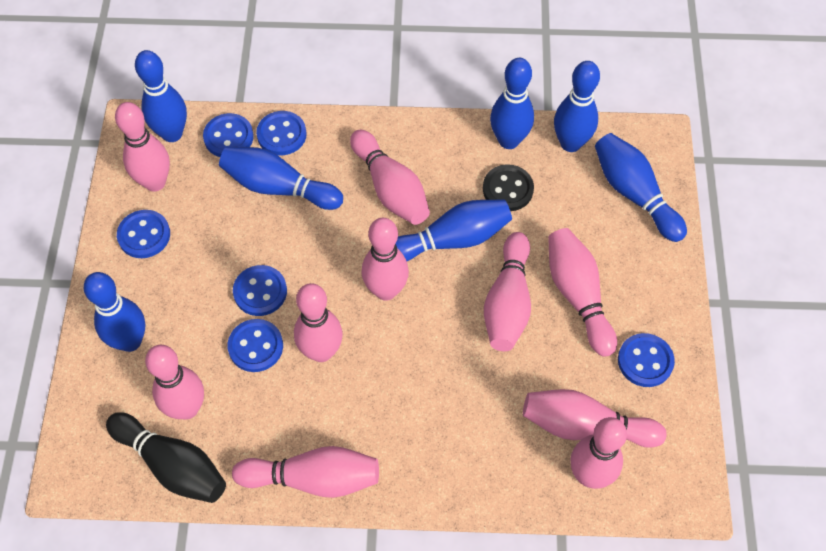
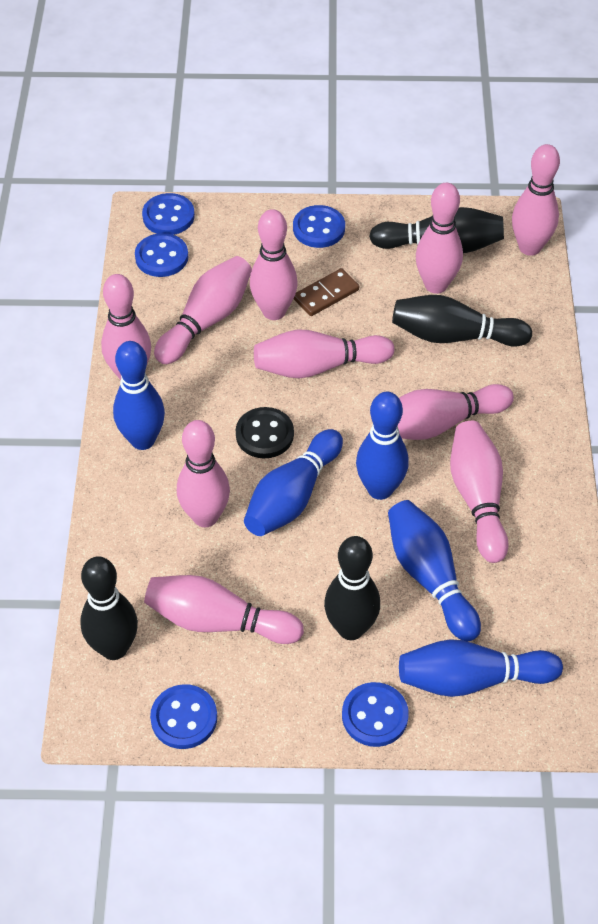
black bowling pin: [106,412,226,503] = 1 -> [80,556,138,660] [324,536,380,640] [369,207,504,254] [392,295,532,347] = 4
blue bowling pin: [84,272,145,352] [135,50,187,142] [219,147,343,210] [396,199,512,261] [490,58,534,149] [554,61,600,152] [595,133,687,242] = 7 -> [113,341,165,450] [244,429,343,536] [356,392,409,500] [388,500,481,642] [399,639,563,697] = 5
blue button: [117,210,170,258] [203,113,254,157] [228,319,283,372] [233,265,287,316] [256,111,307,155] [618,333,675,387] = 6 -> [135,233,188,277] [142,193,195,235] [150,684,217,749] [293,205,345,248] [342,682,409,747] = 5
brown domino: none = 0 -> [294,268,359,316] = 1

